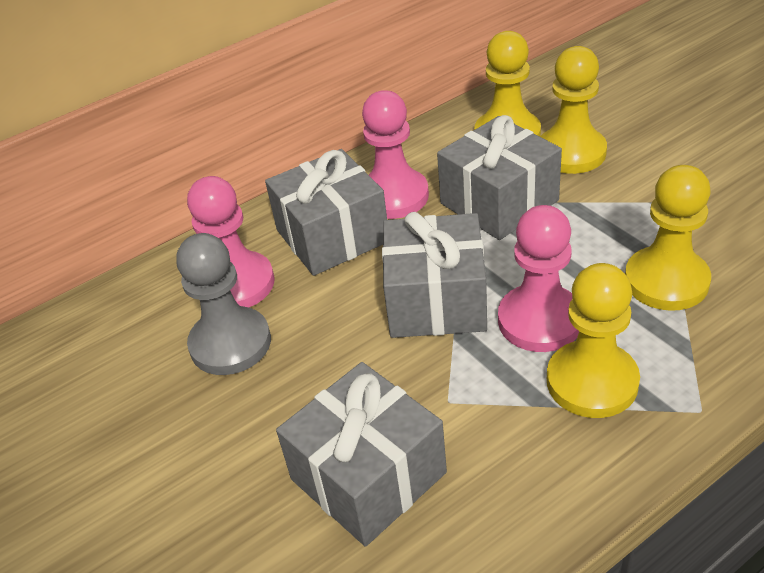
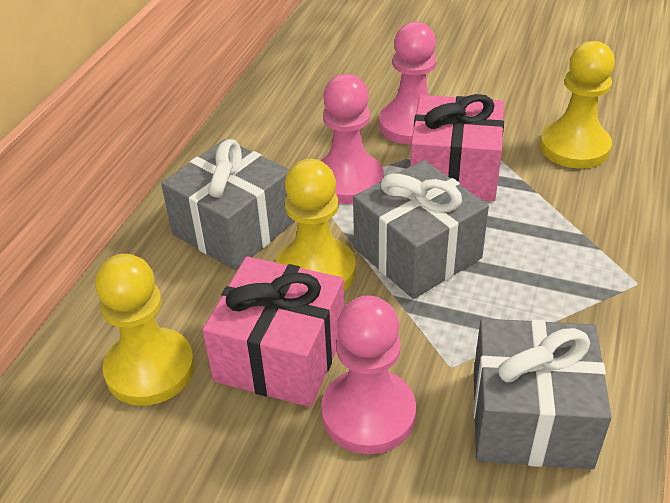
grey gift: [265,149,387,276] [276,362,447,547] [382,212,487,338] [437,115,562,240] = 4 -> [161,139,295,270] [353,160,489,299] [473,319,612,469] = 3
grey pawn: [176,233,271,375] = 1 -> none = 0
pink gift: none = 0 -> [202,256,345,407] [410,94,504,202] = 2
yellow pawn: [474,31,541,137] [540,46,607,174] [547,263,640,418] [625,165,711,311] = 4 -> [95,254,195,406] [276,159,356,291] [540,41,615,169] = 3

